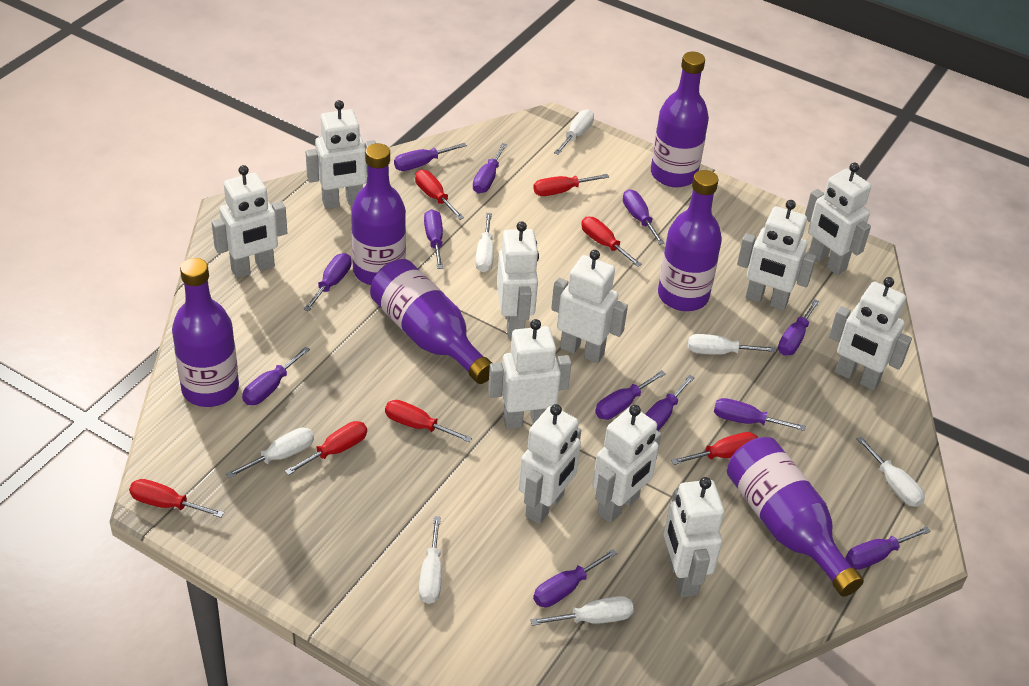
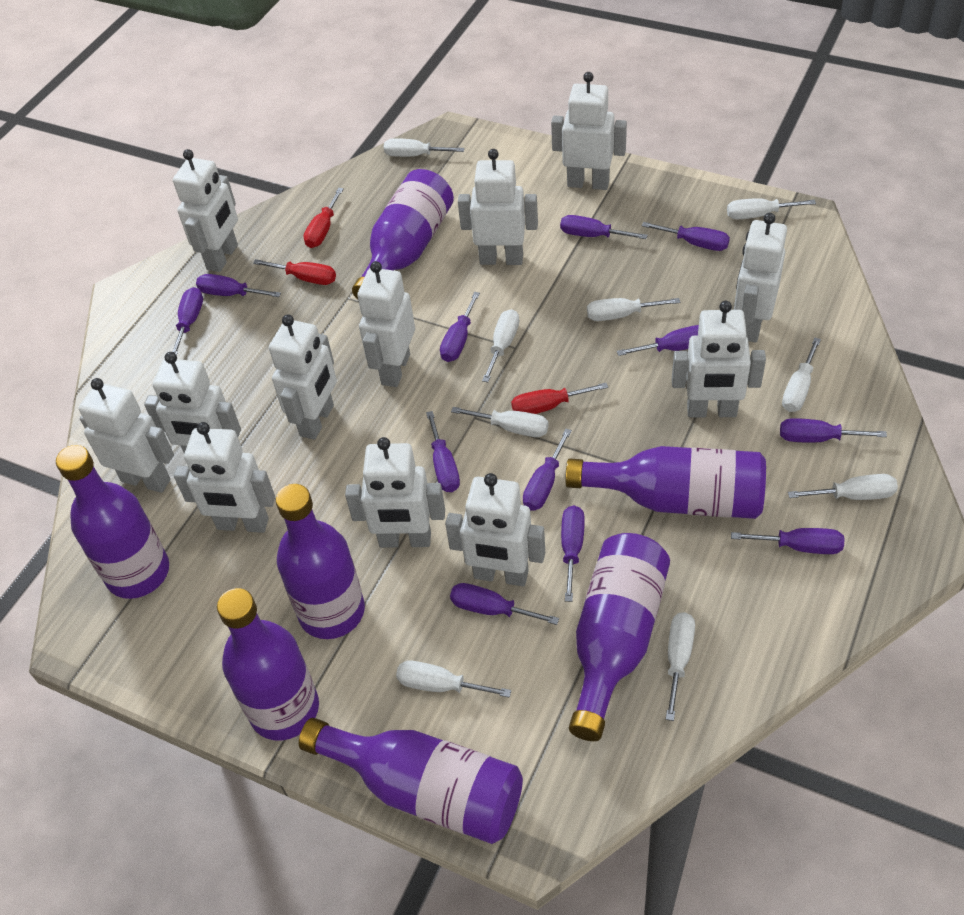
purple bottle: [172,258,239,407] [351,143,406,285] [370,259,492,384] [651,52,709,187] [658,170,722,311] [727,437,864,597] = 6 -> [56,445,169,599] [217,588,319,740] [276,484,365,639] [299,718,523,844] [352,169,454,299] [565,446,766,519] [569,533,670,741] = 7
red screwdriver: [129,479,224,518] [285,421,367,475] [385,400,472,442] [415,170,464,220] [533,174,609,196] [581,217,642,267] [671,432,758,465] = 7 -> [253,259,336,285] [304,188,344,248] [511,383,608,414] = 3
white robot: [212,165,287,278] [306,100,376,209] [488,319,572,429] [497,221,539,338] [519,404,581,524] [551,250,628,363] [592,405,661,523] [664,477,724,597] [737,200,816,311] [805,163,871,275] [829,277,912,390] = 11 -> [79,378,174,493] [144,352,241,453] [173,149,238,272] [174,422,275,533] [269,315,337,440] [345,437,445,548] [357,261,415,387] [445,473,545,586] [458,149,538,265] [551,72,627,190] [672,301,766,417] [734,213,787,343] = 12
white screwdriver: [226,427,314,478] [419,516,442,604] [475,213,494,272] [530,596,634,626] [554,109,594,155] [688,334,776,355] [857,436,925,507] = 7 -> [384,138,464,157] [396,660,511,698] [451,407,549,437] [482,309,519,382] [587,298,680,321] [666,612,695,721] [727,198,816,219] [782,338,821,412] [788,474,898,500] = 9

